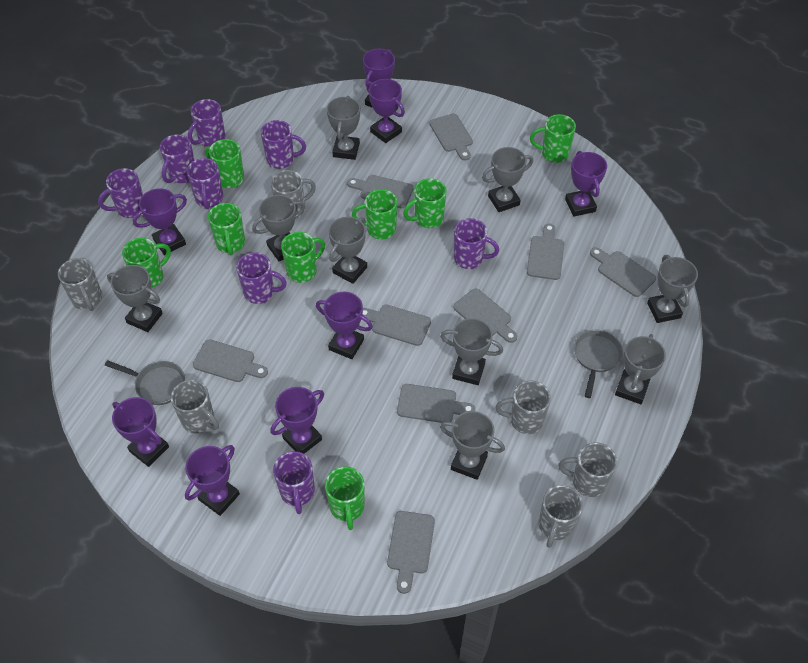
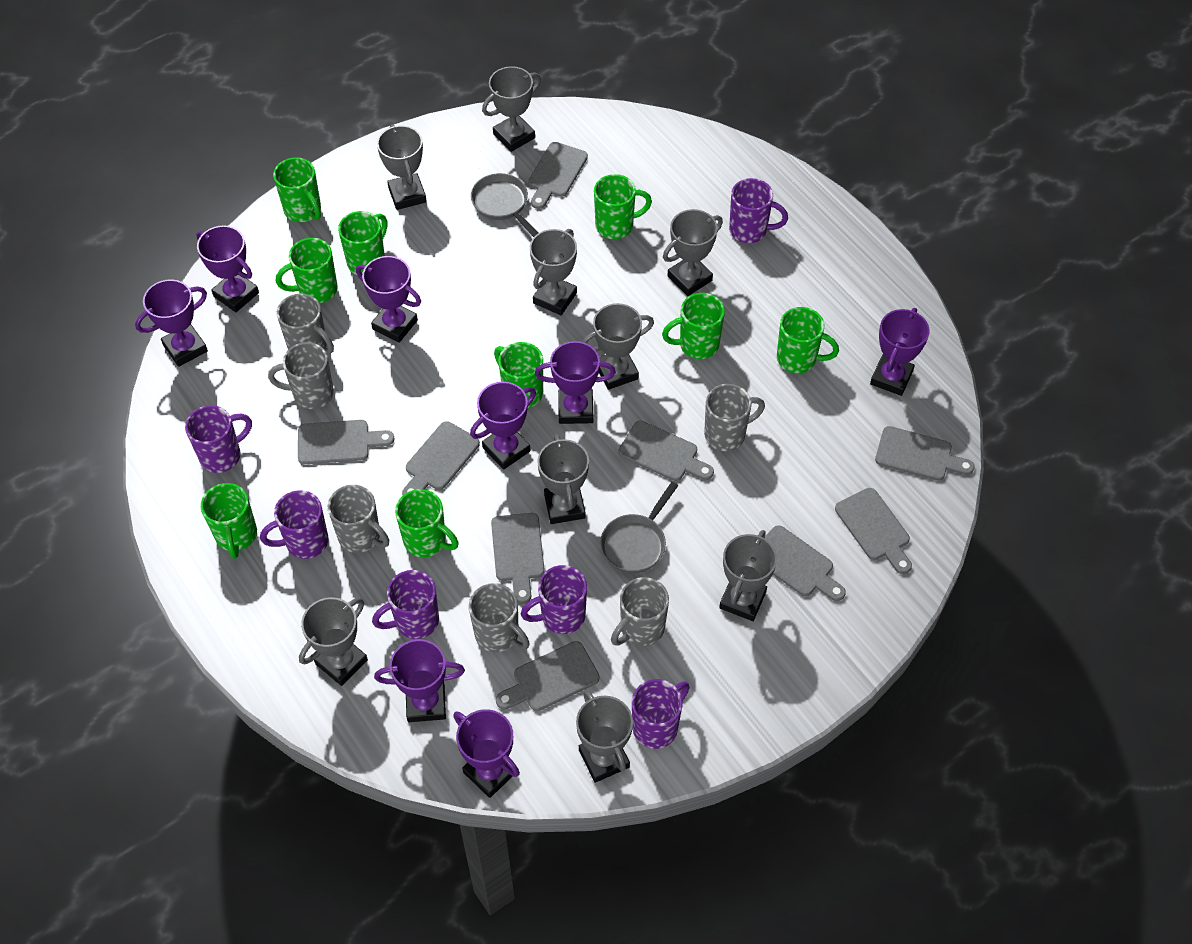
green mug: [122,238,171,288] [205,139,244,188] [208,203,245,255] [281,232,325,283] [325,466,365,530] [352,189,397,240] [403,178,447,228] [530,114,576,163] = 8 -> [201,483,257,559] [273,157,321,222] [276,238,338,303] [338,211,387,275] [395,489,458,558] [494,342,543,408] [594,174,652,239] [662,293,725,359] [777,307,839,373] = 9
purple mug: [98,168,143,218] [160,134,195,183] [187,158,223,209] [188,99,225,147] [236,252,287,304] [261,120,306,169] [273,451,315,514] [454,218,499,269] = 8 -> [185,405,252,473] [260,490,329,559] [372,570,439,639] [521,565,587,634] [632,679,690,749] [729,178,788,243] = 6

